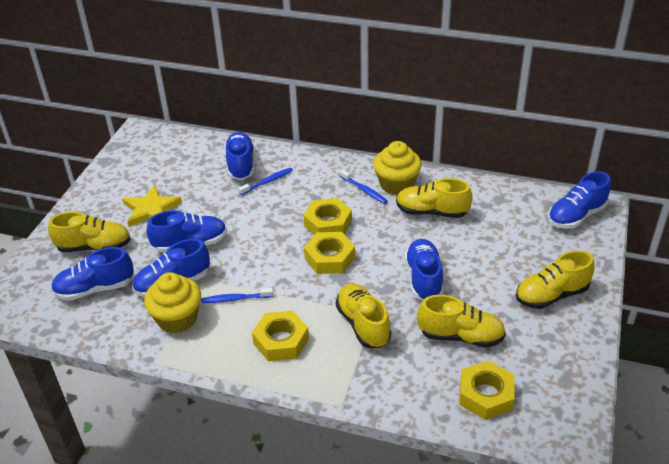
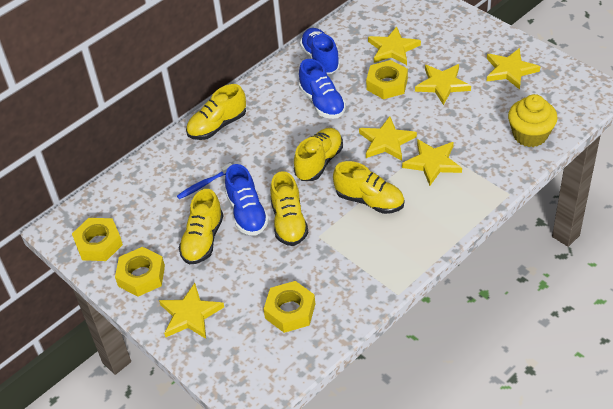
blue shoe: [51,247,134,301] [132,239,210,297] [146,210,227,253] [224,132,254,180] [405,239,444,300] [548,171,611,229] = 6 -> [225,164,269,235] [299,59,346,119] [300,28,340,74] = 3
blue toothbrush: [201,288,273,303] [239,167,293,195] [340,170,388,204] = 3 -> [177,163,232,199] = 1
yellow cupcake: [144,272,201,333] [373,141,422,195] = 2 -> [508,94,558,147] = 1
yellow star: [122,185,182,227] = 1 -> [159,283,224,339] [359,116,417,161] [368,27,421,65] [402,139,462,186] [415,64,471,105] [486,48,540,90] = 6

